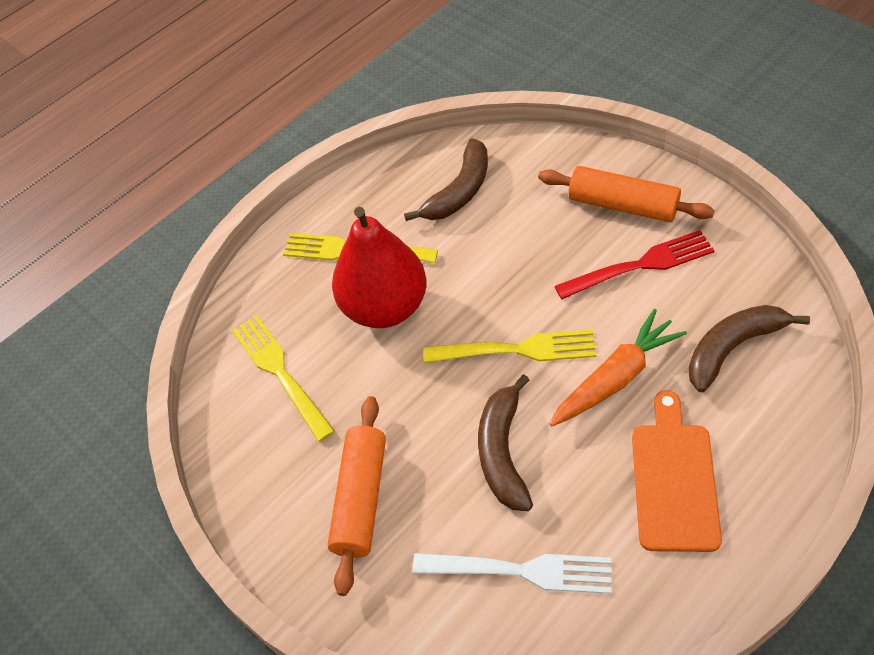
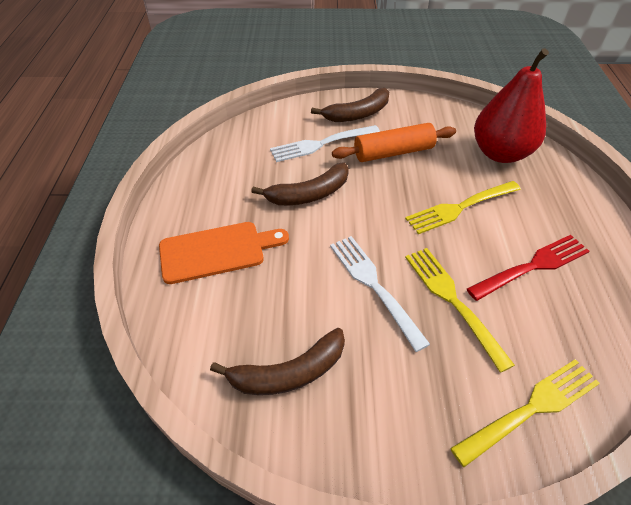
orange carrot: [550,309,687,426] = 1 -> none = 0
orange rolling pin: [327,396,386,596] [538,166,715,222] = 2 -> [332,123,456,162] = 1
white fork: [413,553,612,594] = 1 -> [270,125,380,162] [330,236,430,352] = 2

